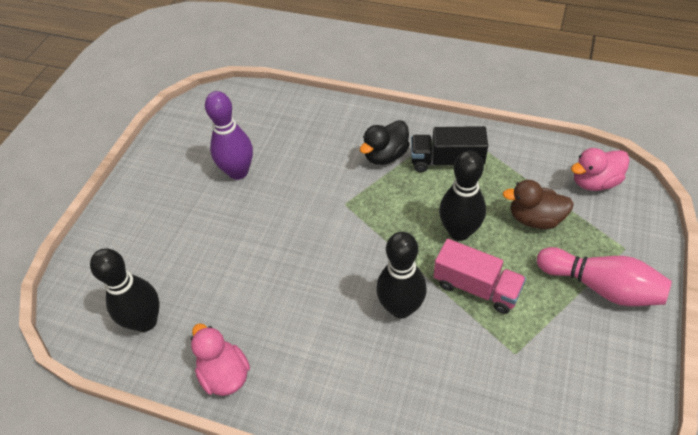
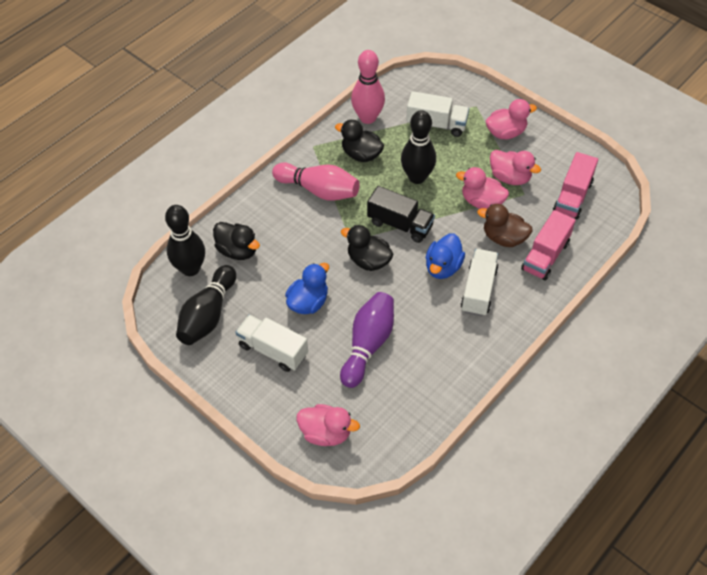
black duck: [360,120,410,165] = 1 -> [213,222,260,260] [335,120,384,162] [341,225,394,271] = 3
blue duck: none = 0 -> [285,263,329,314] [426,233,465,279] = 2
pink bowling pin: [537,247,672,306] = 1 -> [272,162,360,201] [351,50,385,124] = 2
pink duck: [191,323,250,396] [571,148,630,191] = 2 -> [296,404,360,446] [456,167,509,209] [485,99,537,139] [490,150,541,185] = 4
pink truck: [434,239,526,314] = 1 -> [521,210,576,281] [553,152,598,219] = 2
white truck: none = 0 -> [235,314,308,372] [406,91,469,137] [461,249,498,316] = 3

